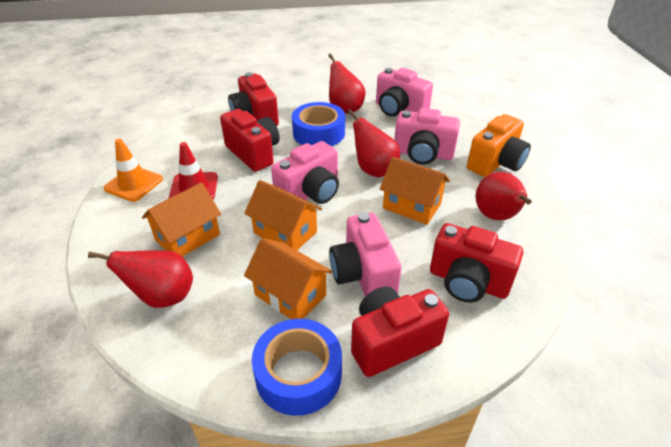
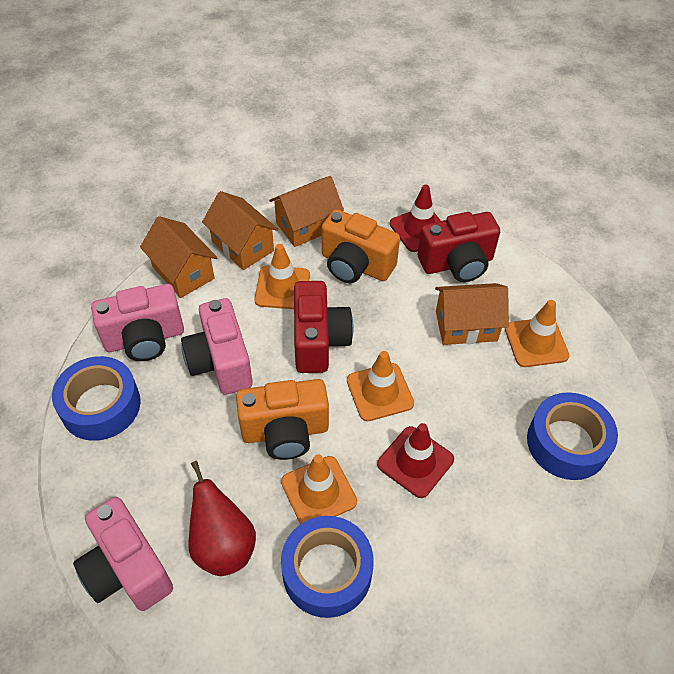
blue tape: [252,319,342,416] [292,102,345,146] = 2 -> [52,356,141,441] [281,516,374,618] [527,392,618,480] = 3
orange camera: [467,114,531,177] = 1 -> [236,379,329,460] [322,209,400,283] = 2
orange traffic cone: [104,138,163,202] = 1 -> [254,244,310,309] [281,454,357,524] [347,351,414,421] [505,300,570,367] = 4
pink camera: [271,141,339,204] [329,212,401,297] [376,68,433,117] [394,108,460,165] = 4 -> [73,497,173,611] [91,284,184,361] [181,298,253,395] = 3
red camera: [220,109,280,172] [228,72,279,126] [351,286,449,377] [430,223,523,303] = 4 -> [294,281,353,373] [418,212,500,282] = 2
red pear: [88,251,193,308] [328,54,365,114] [347,109,400,177] [475,172,532,220] = 4 -> [188,461,256,576] = 1
red traffic cone: [169,142,218,199] = 1 -> [377,423,454,498] [390,185,441,252] = 2

